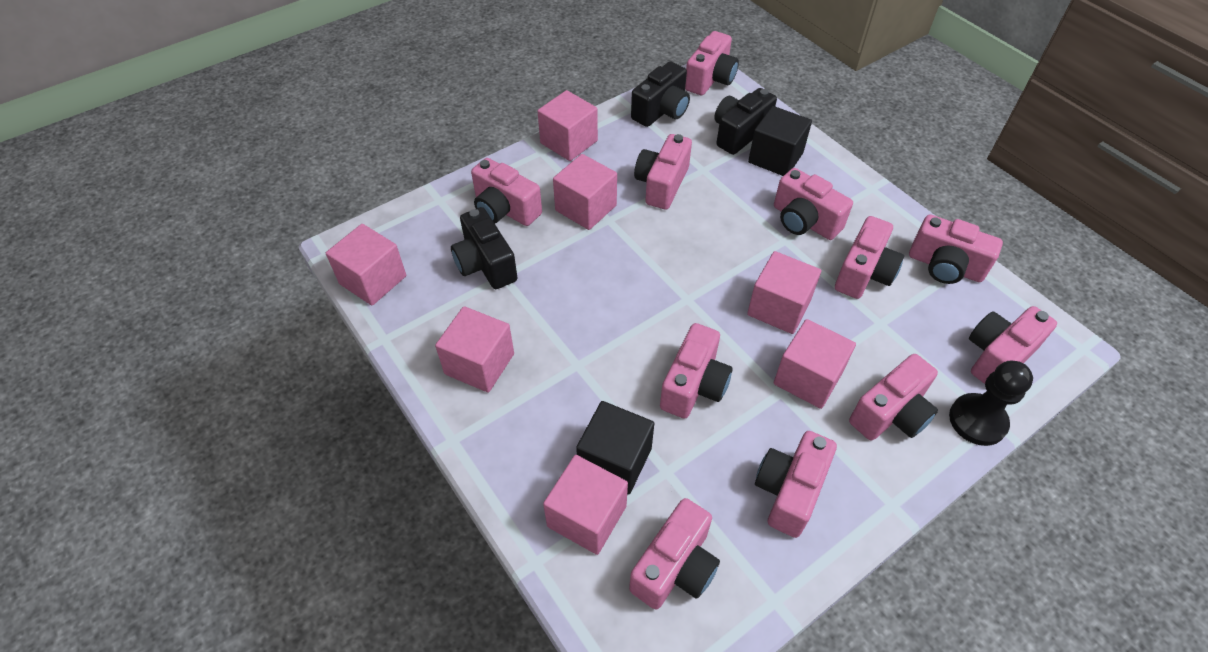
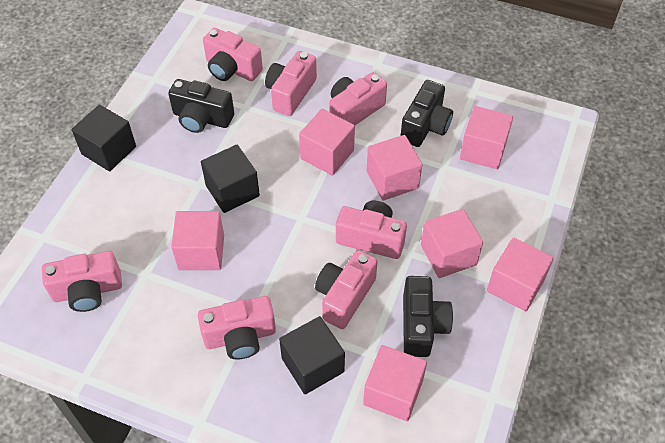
black cube: [576,401,654,495] [748,106,812,176] = 2 -> [72,105,136,171] [201,145,260,213] [279,316,345,394] = 3
black pawn: [949,360,1033,446] = 1 -> none = 0
pink camera: [471,158,542,226] [629,498,720,610] [634,134,692,210] [660,323,732,418] [685,31,739,95] [755,431,837,538] [774,168,853,240] [835,216,904,299] [849,354,938,441] [909,214,1003,284] [969,306,1057,384] = 11 -> [42,251,122,312] [198,296,276,360] [203,28,263,81] [265,51,317,116] [315,250,378,329] [330,72,387,125] [336,201,407,259] = 7

